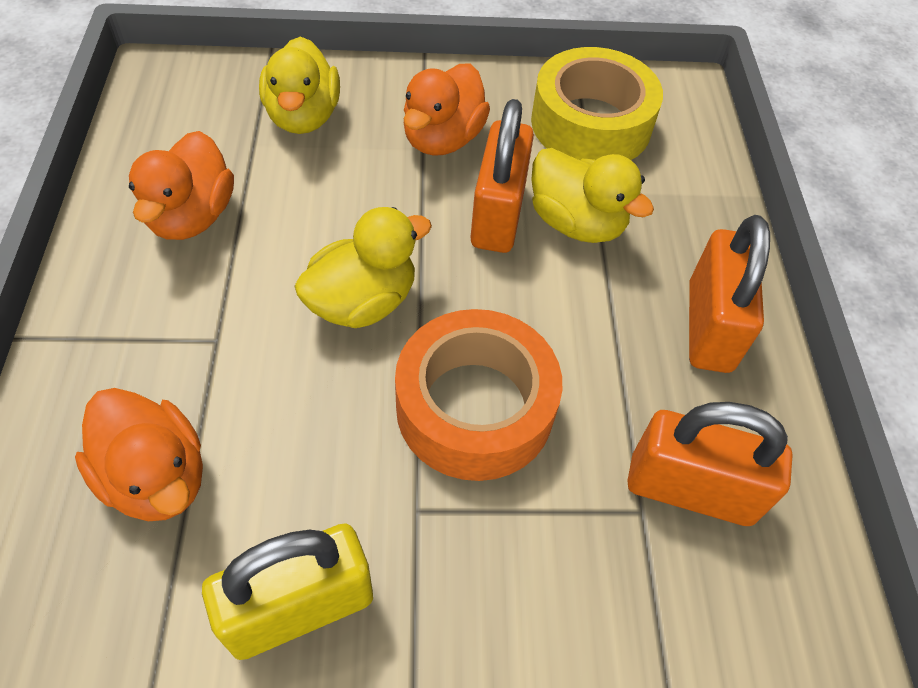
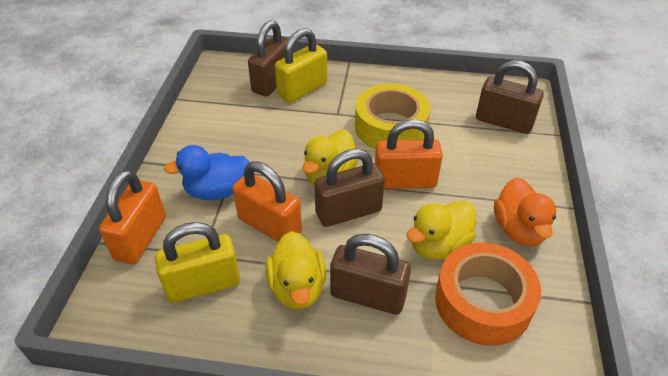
blue duck: none = 0 -> [164,145,249,200] = 1
brown padlock: none = 0 -> [248,20,289,96] [314,149,385,227] [330,234,411,315] [476,60,544,134] = 4
orange duck: [75,388,203,521] [129,131,234,240] [403,63,490,156] = 3 -> [494,178,557,247] = 1
yellow padlock: [202,523,373,660] = 1 -> [155,222,240,303] [275,28,327,103] = 2

